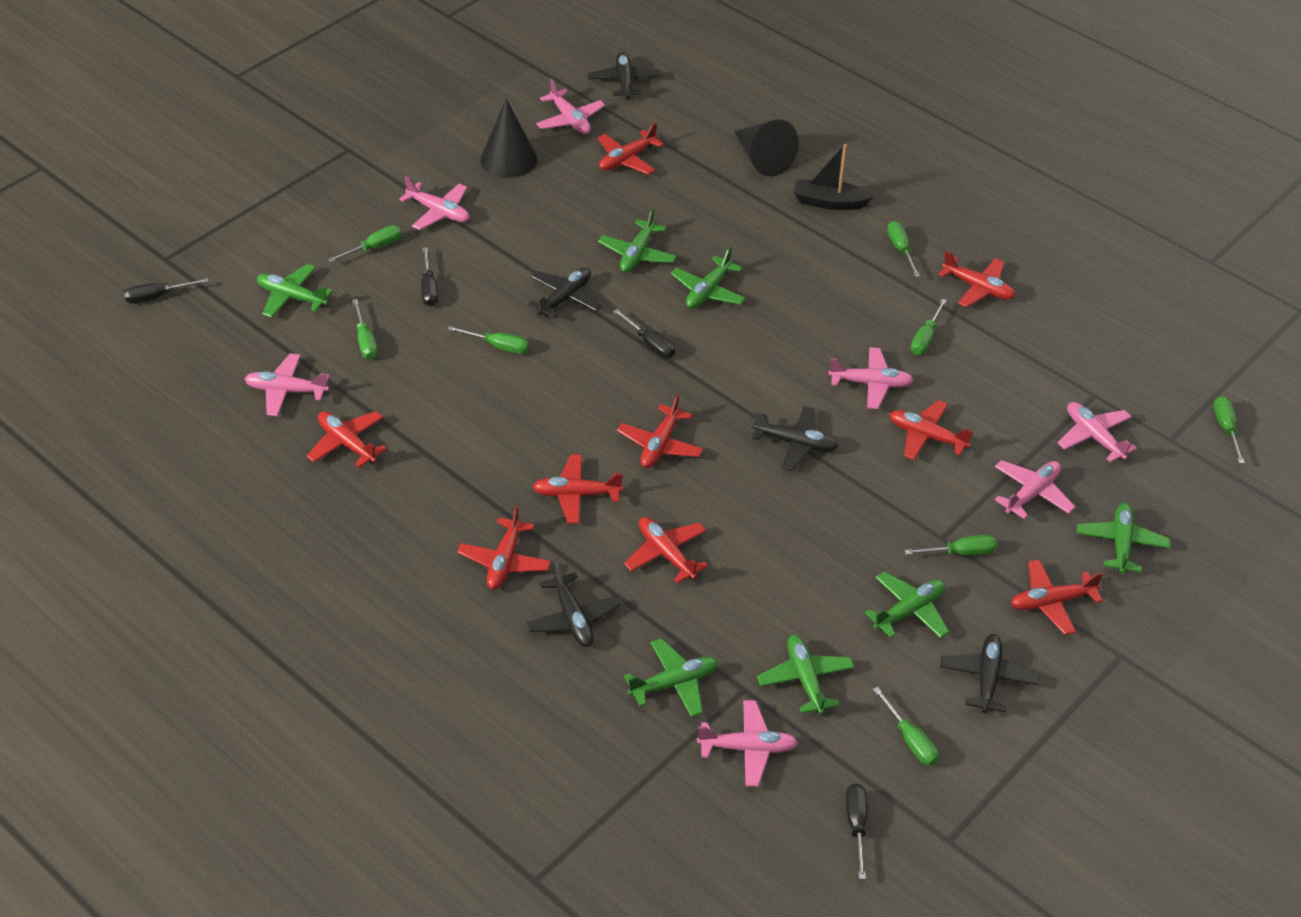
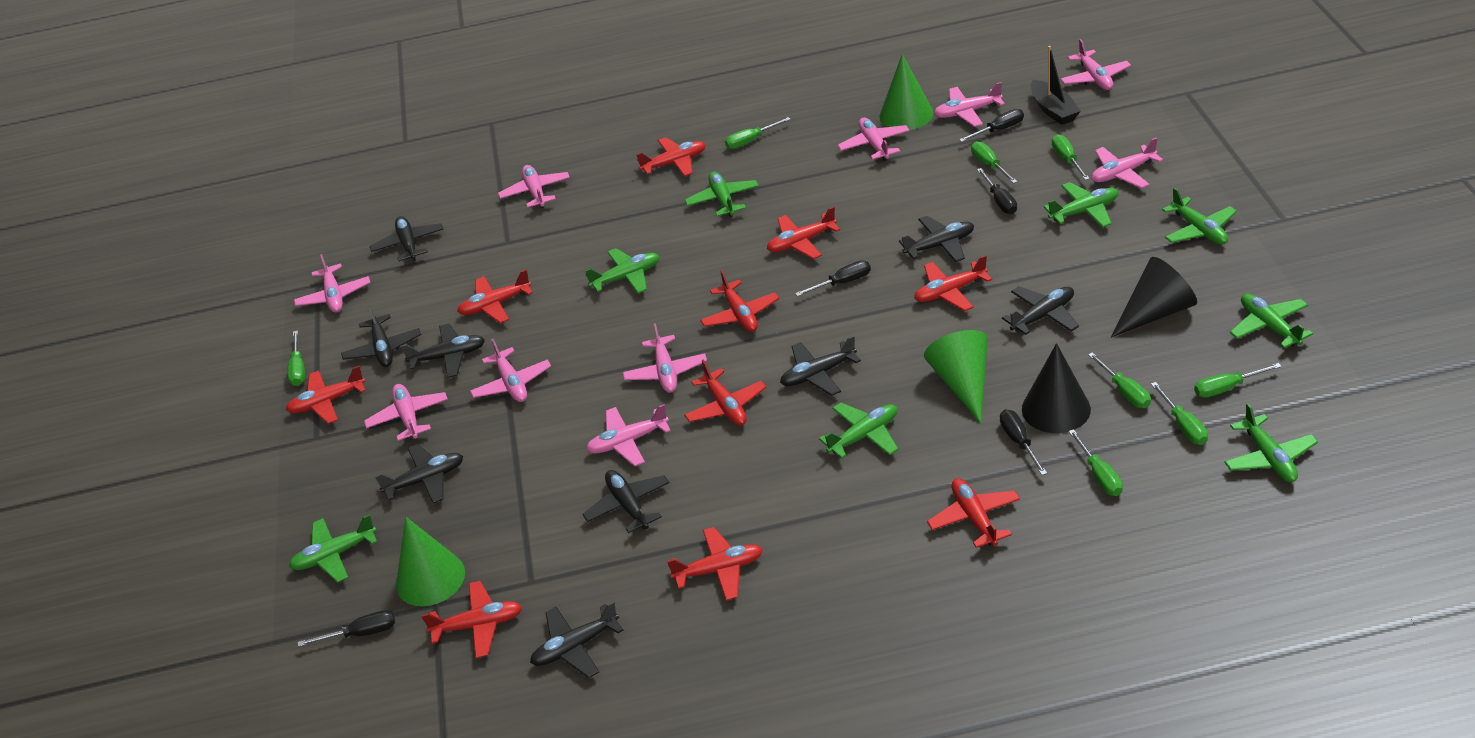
black plane: [526,562,621,647] [528,268,602,319] [588,52,661,100] [752,406,839,471] [940,634,1039,713] = 5 -> [341,304,421,367] [370,216,443,262] [375,444,463,503] [401,323,485,378] [530,601,623,678] [583,470,669,533] [780,335,861,396] [899,216,974,262] [1002,286,1079,335] = 9
black screwdriver: [124,278,209,303] [421,247,438,306] [613,309,675,358] [846,784,867,879] = 4 -> [298,610,395,647] [795,260,871,296] [959,109,1024,142] [977,168,1017,214] [1000,410,1047,475] = 5
green cone: none = 0 -> [396,517,465,606] [879,54,933,130] [924,330,988,423] = 3
green plane: [257,264,333,318] [598,208,677,273] [624,638,718,717] [671,247,746,308] [757,635,854,714] [865,571,949,638] [1077,503,1170,574] = 7 -> [289,514,377,583] [585,248,660,293] [685,171,759,217] [819,403,898,459] [1044,182,1119,227] [1162,187,1237,245] [1224,403,1318,482] [1230,293,1313,348] = 8
pink plane: [245,353,329,416] [399,176,470,230] [536,79,605,134] [697,700,798,787] [828,347,914,409] [995,460,1075,519] [1058,402,1137,462] = 7 -> [294,254,371,312] [364,384,448,441] [470,339,551,402] [498,165,570,208] [586,404,671,466] [623,323,707,393] [838,118,910,161] [934,82,1005,127] [1060,39,1131,90] [1091,137,1163,188] = 10
red plane: [307,411,387,467] [457,505,551,590] [532,454,623,524] [598,123,664,175] [617,394,703,468] [624,517,708,583] [889,400,973,460] [938,251,1015,308] [1011,560,1103,635] = 9 -> [286,366,366,424] [421,581,522,658] [457,269,533,323] [636,137,706,176] [667,527,763,601] [684,360,766,426] [700,270,779,332] [767,207,840,259] [914,255,992,311] [927,478,1020,548] = 10

